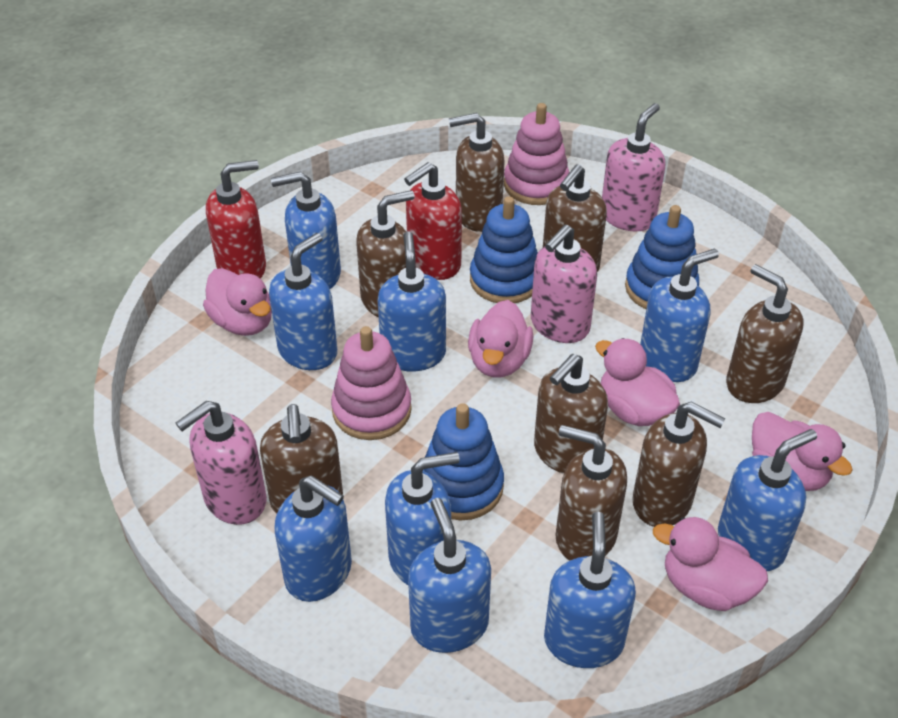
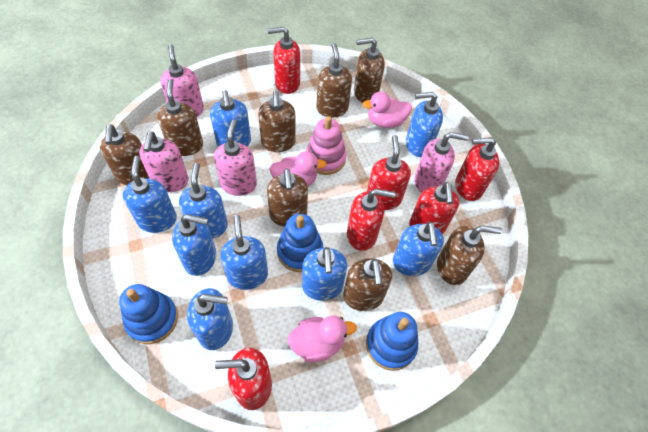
pink duck: [203,268,272,336] [468,300,534,378] [595,338,680,426] [653,517,768,611] [752,412,853,491] = 5 -> [269,151,326,186] [287,316,357,363] [362,92,412,128] = 3
pink soap dispenser: [176,401,267,525] [531,225,597,343] [602,103,665,232] = 3 -> [139,132,189,192] [160,44,204,117] [214,119,257,196] [414,132,469,193] = 4
pink stacking toy: [331,326,412,440] [504,103,569,205] = 2 -> [306,116,346,175] = 1
red soap dispenser: [206,160,266,278] [404,162,462,280] = 2 -> [215,348,272,410] [268,27,300,94] [347,189,395,251] [367,135,411,210] [409,182,459,234] [455,137,499,201] = 6

